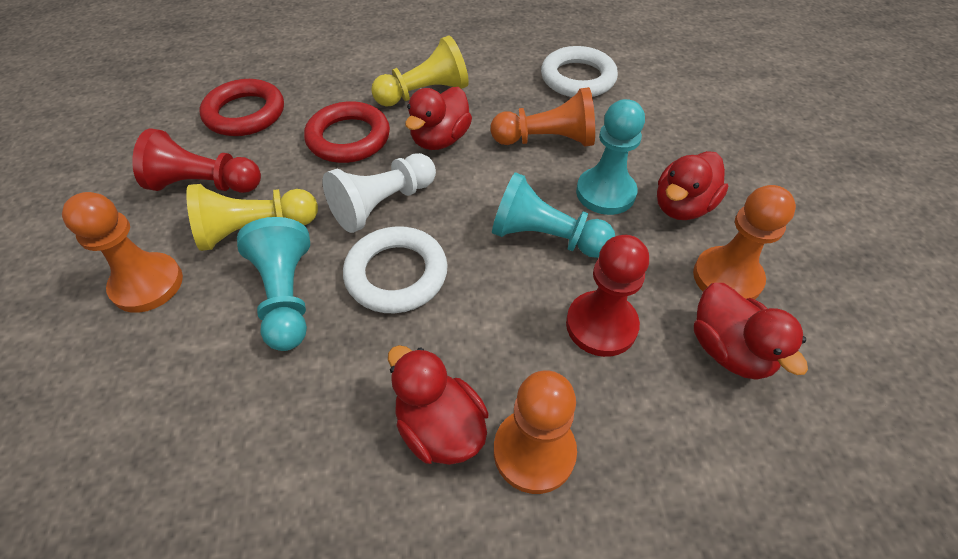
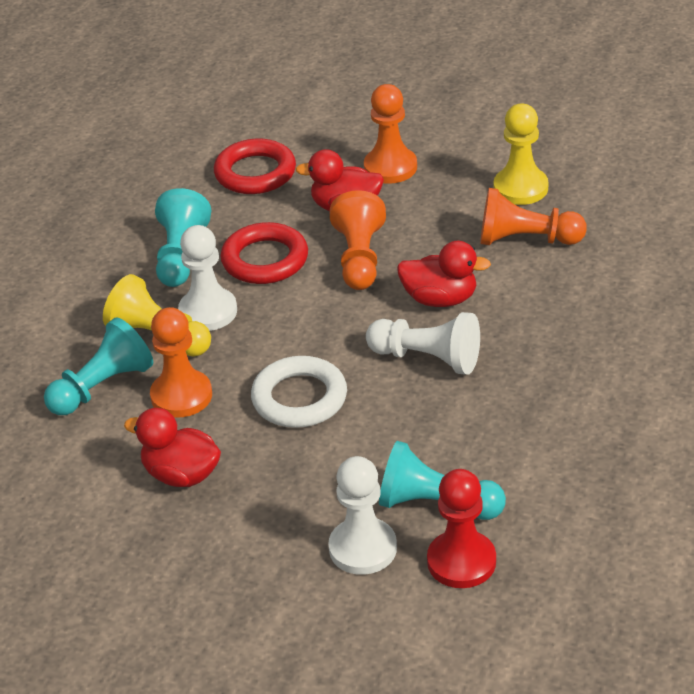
red duck: [388,345,489,465] [405,87,472,150] [657,151,728,220] [694,283,808,380] = 4 -> [124,408,221,487] [296,149,384,211] [397,241,491,307] = 3
red pawn: [132,129,261,193] [566,235,649,357] = 2 -> [427,469,496,588] = 1
white pawn: [323,153,436,233] = 1 -> [178,225,237,331] [328,456,397,575] [366,312,480,375] = 3
white ring: [343,226,448,313] [541,46,618,97] = 2 -> [251,356,347,428] = 1

